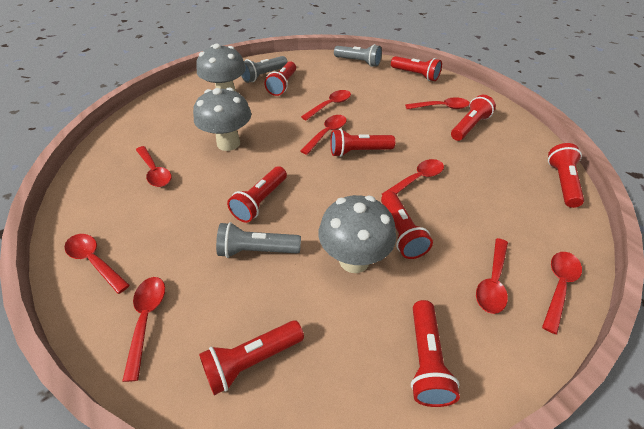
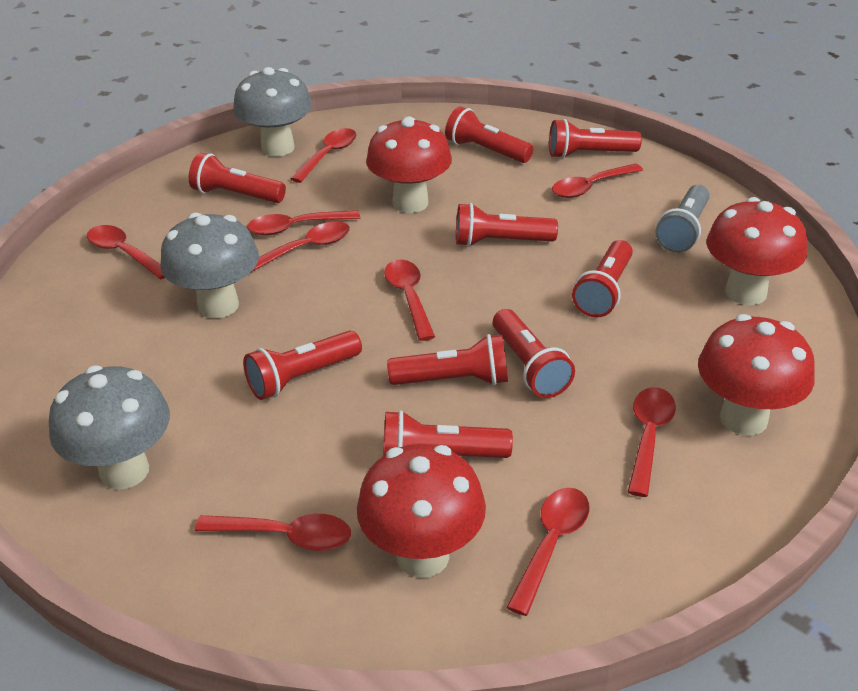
grey flashlight: [216,222,301,258] [241,56,288,83] [334,44,382,67] = 3 -> [655,185,710,253] = 1
red mushroom: none = 0 -> [357,444,486,578] [366,116,452,213] [698,314,815,435] [706,197,807,305] = 4

